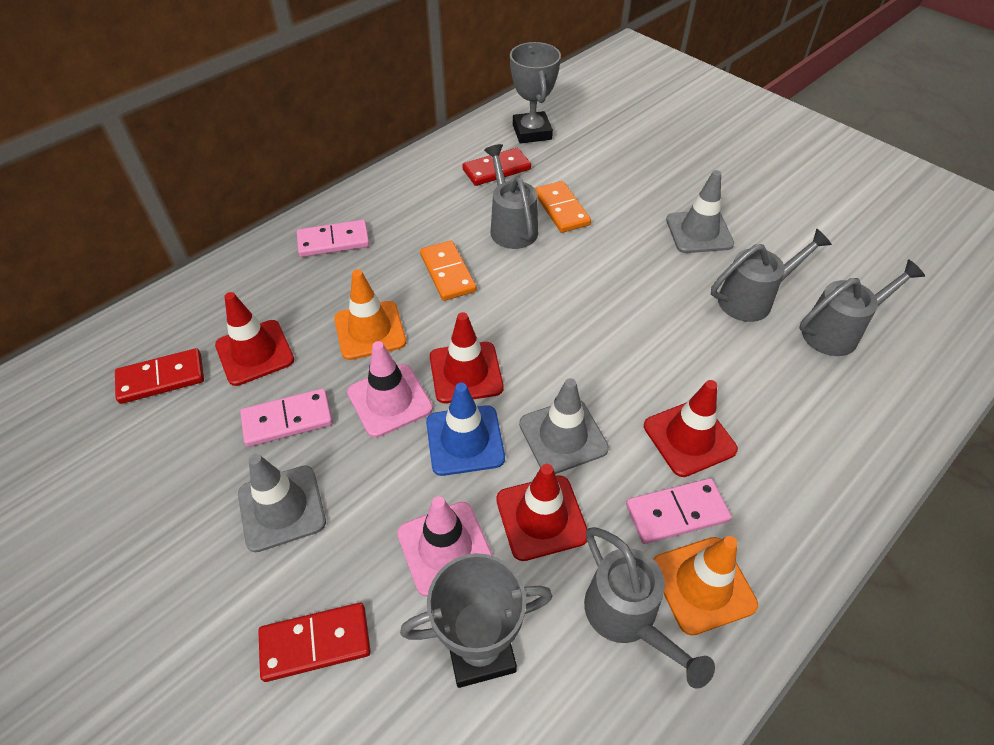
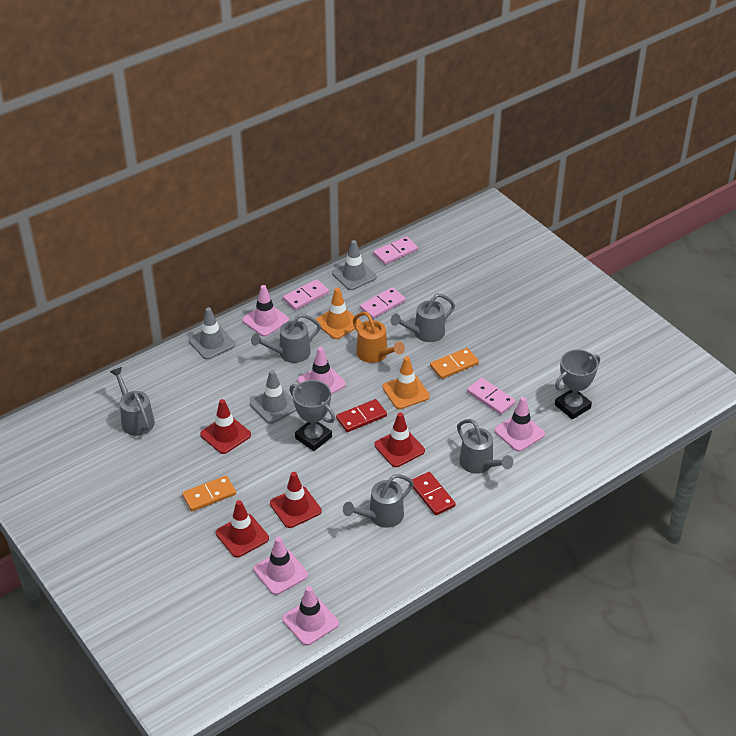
blue traffic cone: [426,383,505,476] = 1 -> none = 0
grey watering can: [484,144,538,249] [584,527,715,689] [711,228,832,322] [799,259,925,356] = 4 -> [110,367,155,436] [251,314,321,363] [343,474,414,528] [391,293,455,342] [457,419,513,474] = 5
orange watering can: none = 0 -> [353,312,405,363] = 1
pink domino: [240,388,333,447] [297,220,370,257] [626,478,732,544] = 3 -> [283,279,329,310] [360,287,405,319] [373,236,418,265] [467,378,516,415] = 4
pink traffic cone: [347,341,433,438] [397,496,493,597] = 2 -> [242,285,289,337] [254,537,308,595] [282,586,339,646] [297,347,346,394] [494,397,545,452] = 5
red domino: [115,348,204,404] [258,603,371,682] [462,148,531,186] = 3 -> [336,399,387,432] [411,472,456,515] = 2

